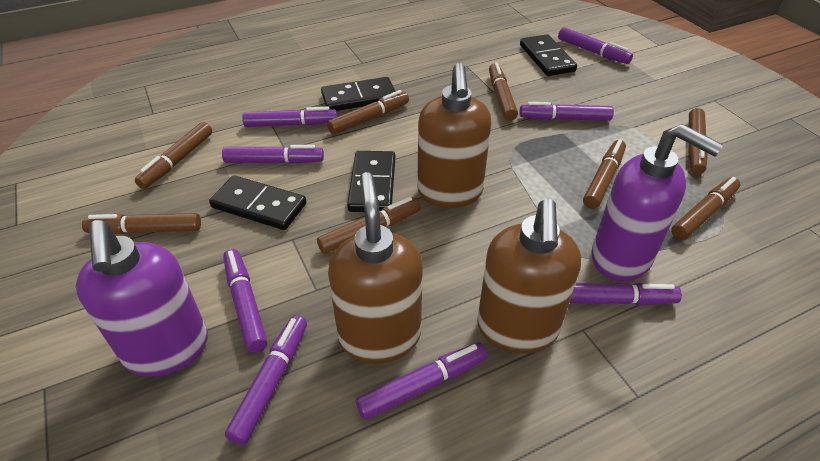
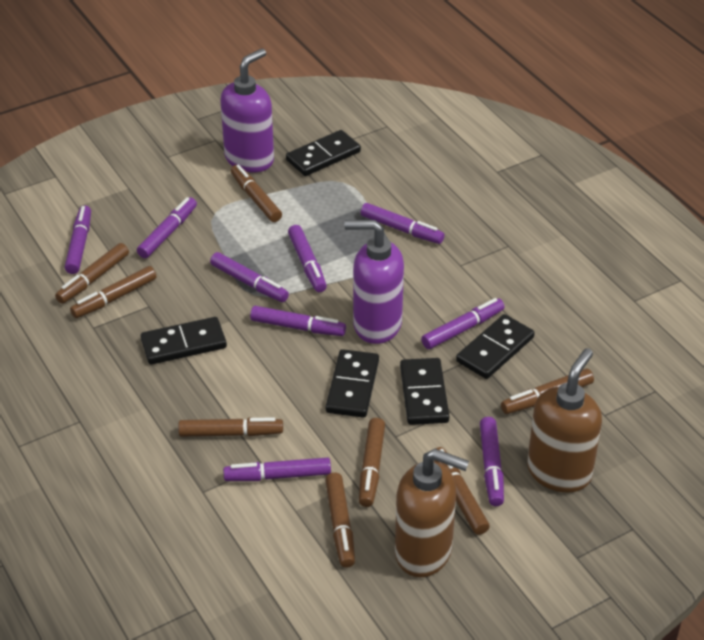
black domino: [209,175,306,230] [321,77,396,111] [347,151,395,212] [520,34,577,76] = 4 -> [141,317,227,365] [286,130,361,176] [326,349,379,418] [400,358,449,425] [456,314,535,379] = 5
brown soap dispenser: [328,172,423,364] [417,63,491,208] [477,199,581,353] = 3 -> [395,449,469,577] [527,348,602,493] = 2
purple marker: [222,145,324,164] [223,249,268,353] [225,315,307,445] [242,107,337,127] [356,342,487,420] [520,102,614,121] [558,27,633,64] [570,283,682,305] = 8 -> [65,205,91,274] [137,197,197,258] [210,252,289,302] [223,457,331,481] [250,306,346,336] [288,225,327,292] [361,203,445,244] [421,298,505,349] [480,417,504,506] = 9

